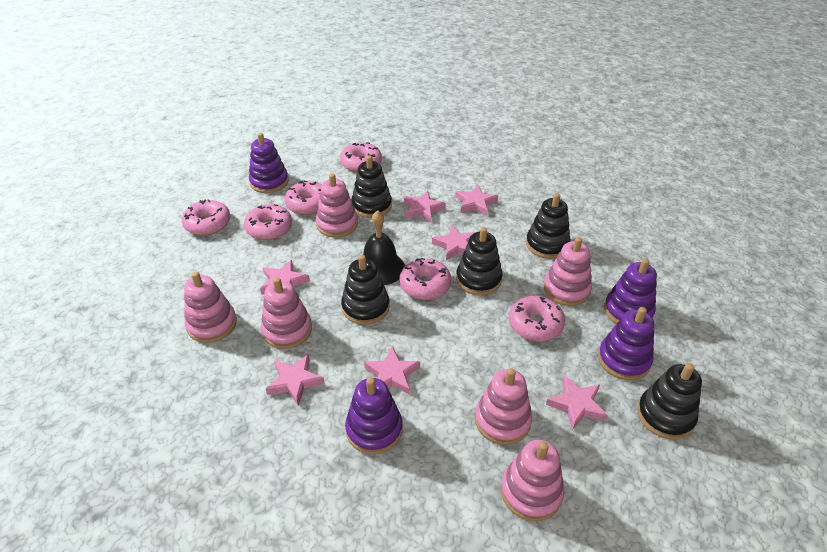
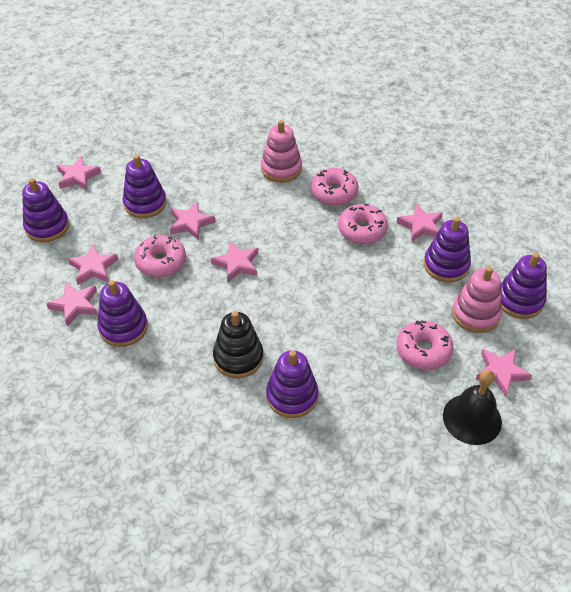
black stacking toy: [341,255,390,325] [352,155,392,218] [456,227,502,295] [526,193,571,259] [637,363,702,440] = 5 -> [213,311,264,378] = 1
pink donut: [182,199,230,235] [244,204,292,240] [285,181,322,215] [340,142,382,172] [399,258,452,300] [509,296,565,341] = 6 -> [134,235,186,277] [311,168,359,206] [338,204,388,244] [397,321,454,370] = 4
pink stacking toy: [184,272,237,343] [261,277,312,349] [316,173,358,238] [475,368,532,445] [501,440,564,521] [544,237,592,306] = 6 -> [261,120,302,183] [452,266,502,333] = 2
purple stacking toy: [249,133,289,193] [345,377,403,454] [598,307,654,380] [604,258,657,324] = 4 -> [22,178,69,242] [97,280,148,347] [123,155,167,218] [266,350,318,418] [424,217,471,282] [500,253,547,319] = 6

